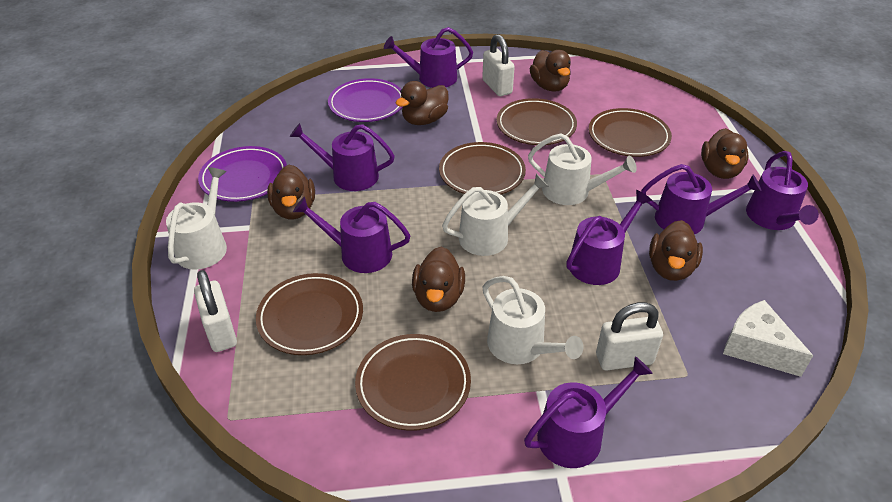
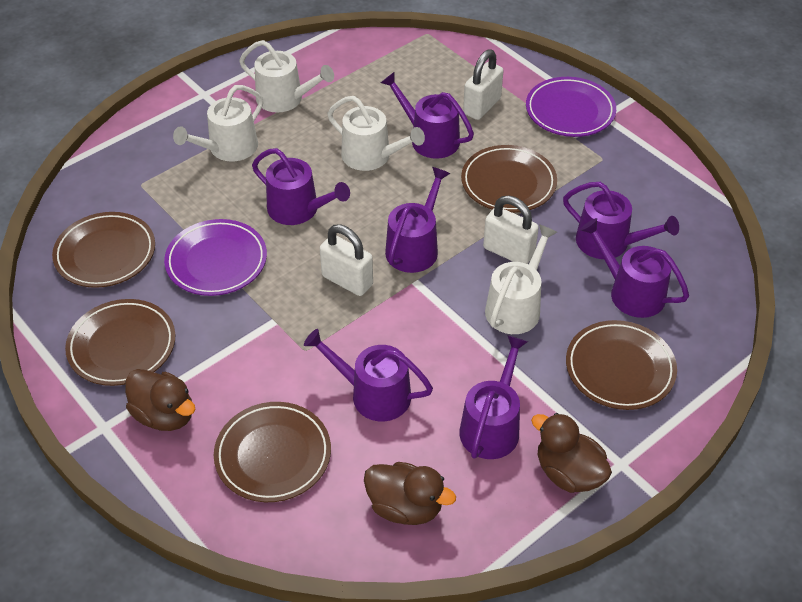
brown duck: [267,165,315,220] [396,81,449,125] [412,247,465,312] [529,50,571,92] [649,220,703,281] [701,128,748,179] = 6 -> [125,369,196,431] [364,462,456,525] [531,413,612,493] = 3
white cheese: [723,300,813,377] = 1 -> none = 0

